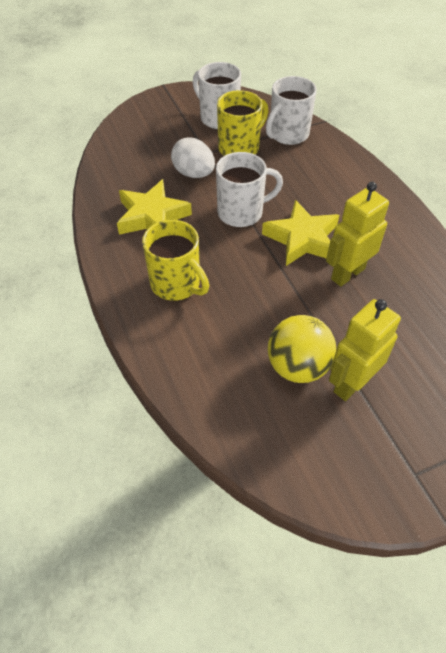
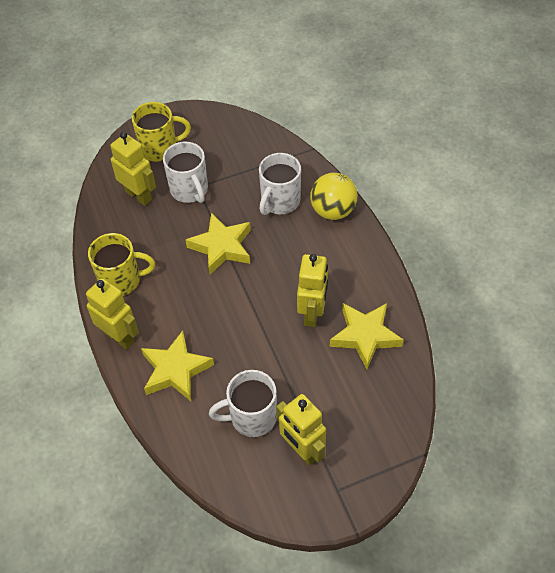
white egg: [171,137,215,178] = 1 -> none = 0
yellow robot: [326,182,389,287] [329,299,401,401] = 2 -> [86,278,139,350] [110,132,156,206] [276,394,326,466] [297,254,328,327] = 4
yellow star: [117,179,192,235] [262,200,339,266] = 2 -> [141,331,214,401] [185,213,251,275] [330,303,404,369] = 3

